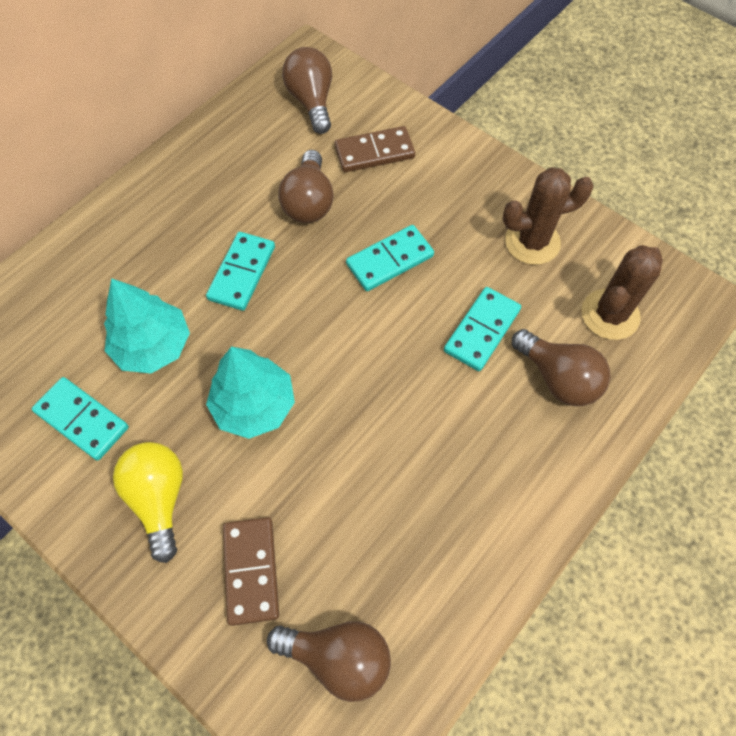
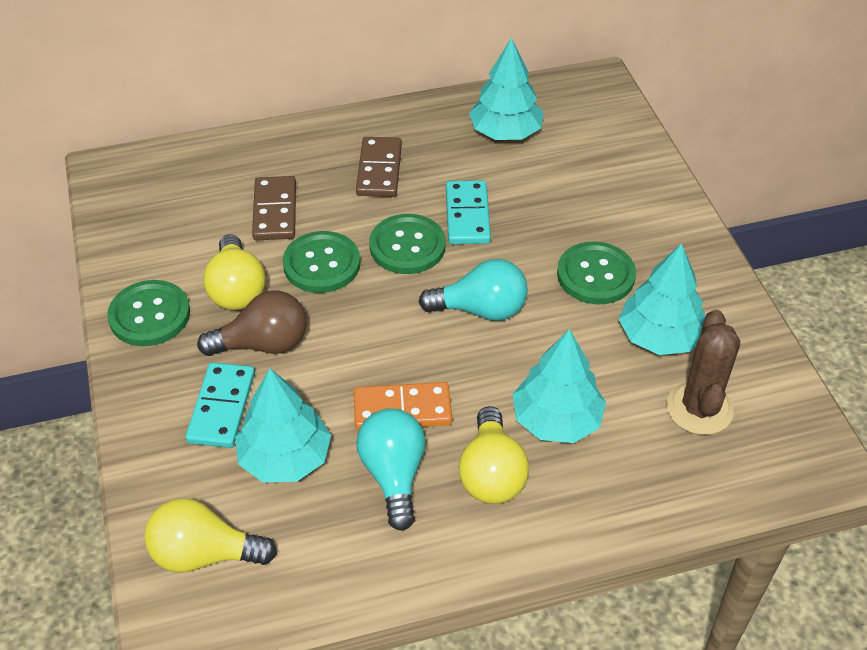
brown cactus: [503,167,594,265] [581,245,663,340] = 2 -> [666,309,740,435] = 1
brown light bulb: [267,621,391,702] [278,150,334,223] [282,47,332,134] [512,329,610,406] = 4 -> [197,291,307,356] = 1
green button: none = 0 -> [107,280,190,346] [283,231,360,293] [369,214,446,274] [557,242,636,305] = 4
orange domino: none = 0 -> [354,382,452,431] = 1
turquoise domino: [32,377,129,461] [206,232,275,311] [346,225,434,291] [444,287,521,371] = 4 -> [185,362,255,448] [446,180,491,244] = 2
turquoise light bulb: none = 0 -> [356,408,426,531] [418,259,528,321] = 2
turquoise tree: [104,278,190,374] [206,346,295,439] = 2 -> [235,368,331,482] [469,38,544,140] [513,329,606,443] [618,243,705,355] = 4
yellow light bulb: [113,442,183,563] = 1 -> [144,498,277,573] [203,234,265,310] [459,406,529,504] = 3

